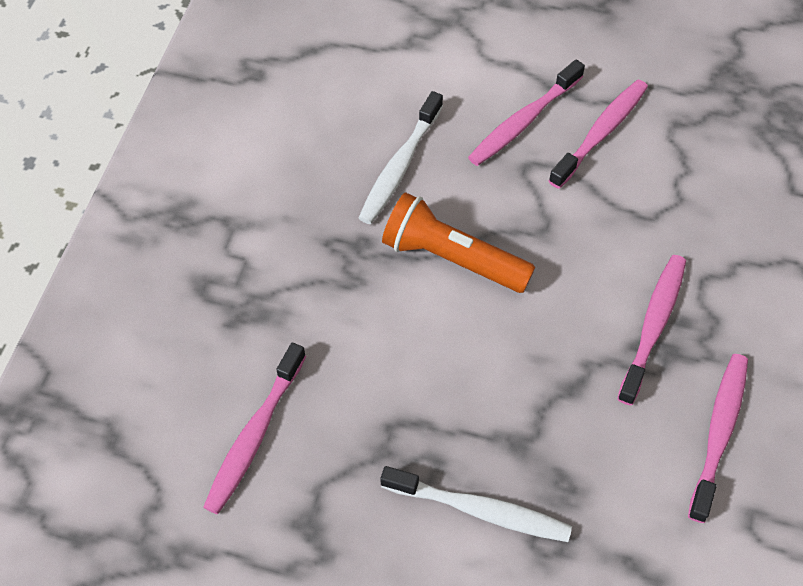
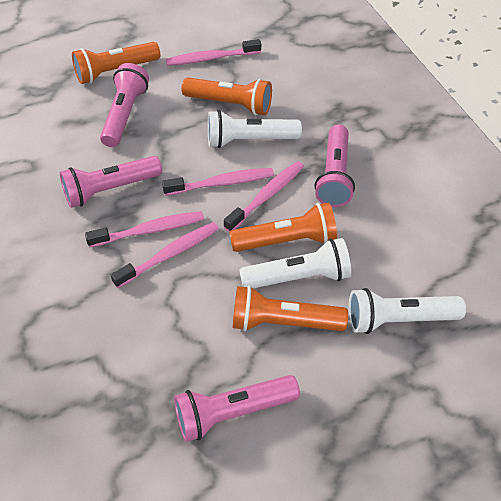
orange flashlight: [382,192,535,293] = 1 -> [72,42,160,84] [181,78,272,115] [229,202,337,252] [233,286,348,331] = 4
pink flashlight: none = 0 -> [60,156,162,208] [100,63,149,147] [174,375,300,442] [315,124,355,207] = 4
white flashlight: none = 0 -> [208,110,302,148] [239,238,351,288] [349,288,466,334] = 3
white toothbrush: [359,91,443,224] [380,466,572,542] = 2 -> none = 0

